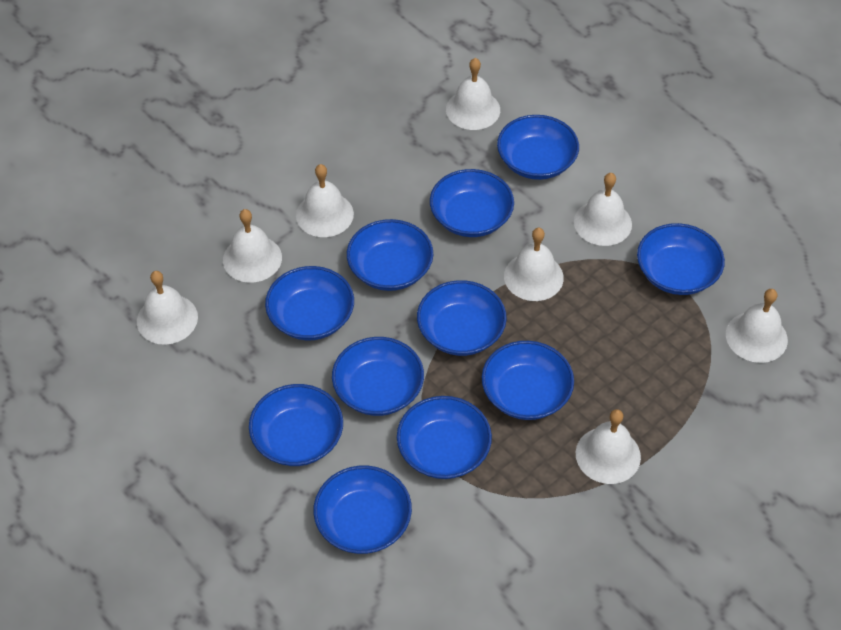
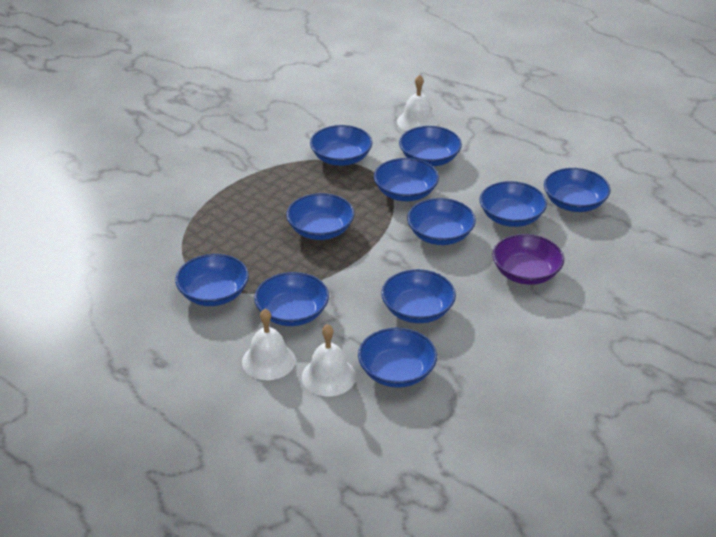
purple bowl: none = 0 -> [492,234,564,285] = 1
white bell: [137,271,198,345] [223,209,282,283] [296,164,354,237] [446,58,500,130] [504,228,564,301] [574,173,632,246] [576,409,641,484] [726,289,788,363] = 8 -> [242,309,296,380] [302,324,356,396] [397,75,438,131] = 3

